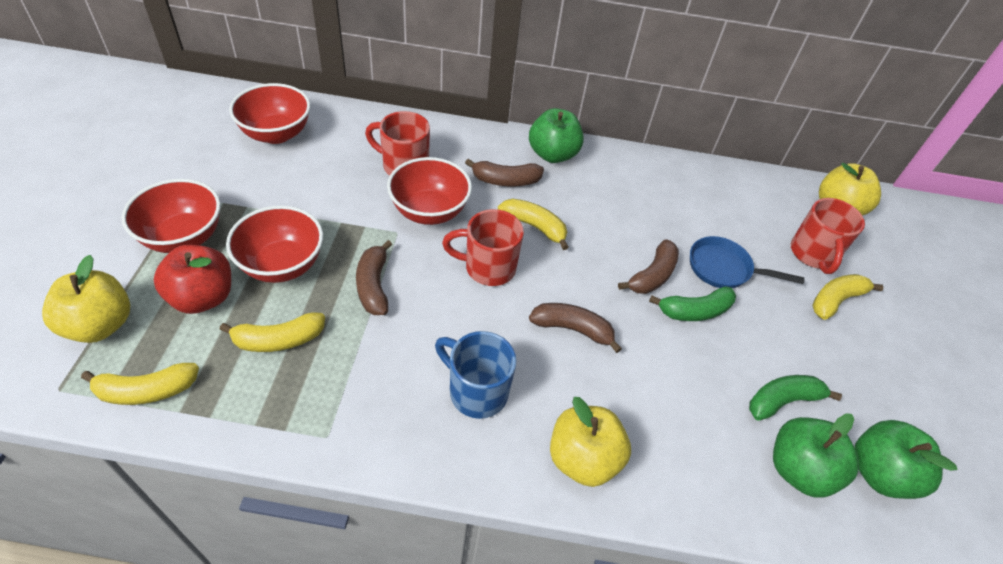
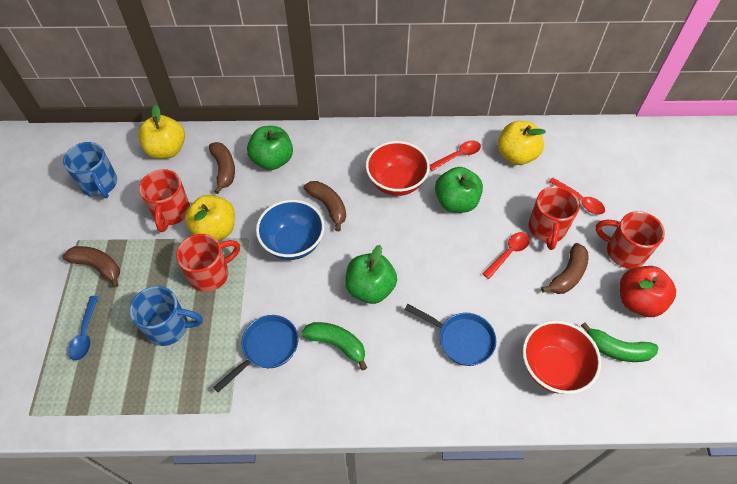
blue bowl: none = 0 -> [256,200,325,260] = 1
blue mug: [435,331,517,419] = 1 -> [63,142,117,198] [129,286,203,346] = 2
blue pan: [690,236,804,288] = 1 -> [213,315,298,392] [405,304,496,366] = 2
blue spoon: none = 0 -> [68,296,98,361] = 1
red bowl: [122,179,221,253] [226,206,323,283] [229,83,311,144] [387,157,472,225] = 4 -> [366,141,430,196] [523,320,601,394] = 2
red mug: [365,111,430,176] [442,209,524,286] [791,198,865,274] = 3 -> [139,169,190,232] [176,234,240,292] [528,186,580,250] [595,211,665,269] = 4
red spoon: none = 0 -> [430,140,481,171] [483,232,530,279] [549,177,605,215] = 3
yellow banana: [81,363,199,405] [219,313,325,352] [498,199,569,250] [812,274,884,320] = 4 -> none = 0

